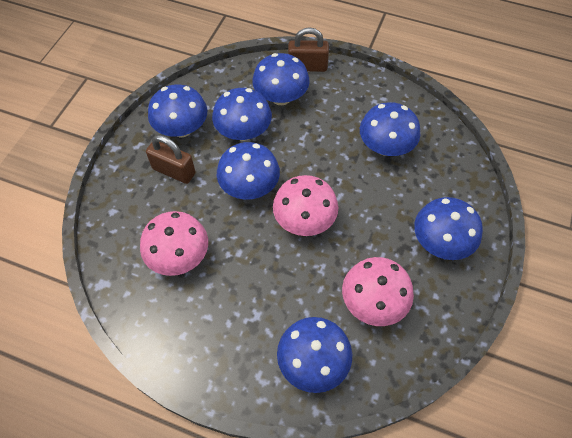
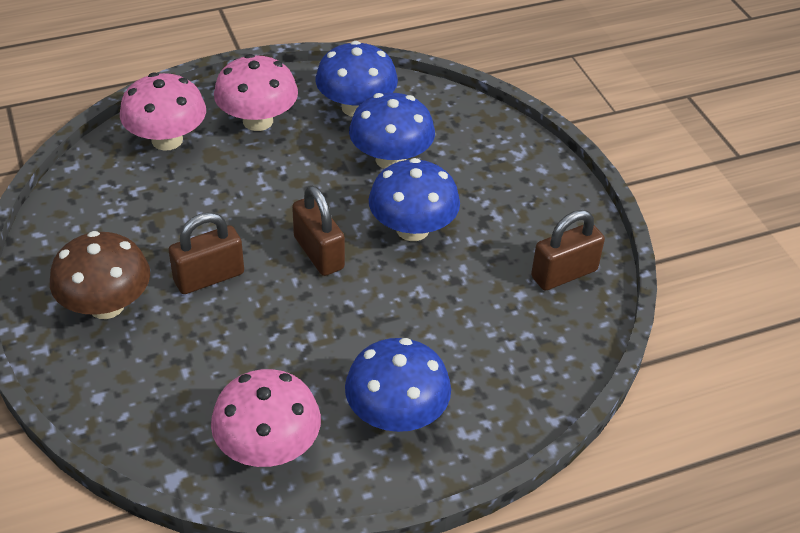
blue mushroom: [148,84,207,138] [212,88,272,141] [217,142,280,200] [252,53,310,105] [277,317,352,393] [360,102,420,156] [414,197,483,260] = 7 -> [316,41,398,117] [345,338,451,432] [349,93,435,169] [369,158,460,241] = 4
brown mushroom: none = 0 -> [50,231,150,319] = 1
brown padlock: [146,135,195,184] [288,27,329,72] = 2 -> [168,212,244,294] [292,185,345,276] [531,210,605,291] = 3

